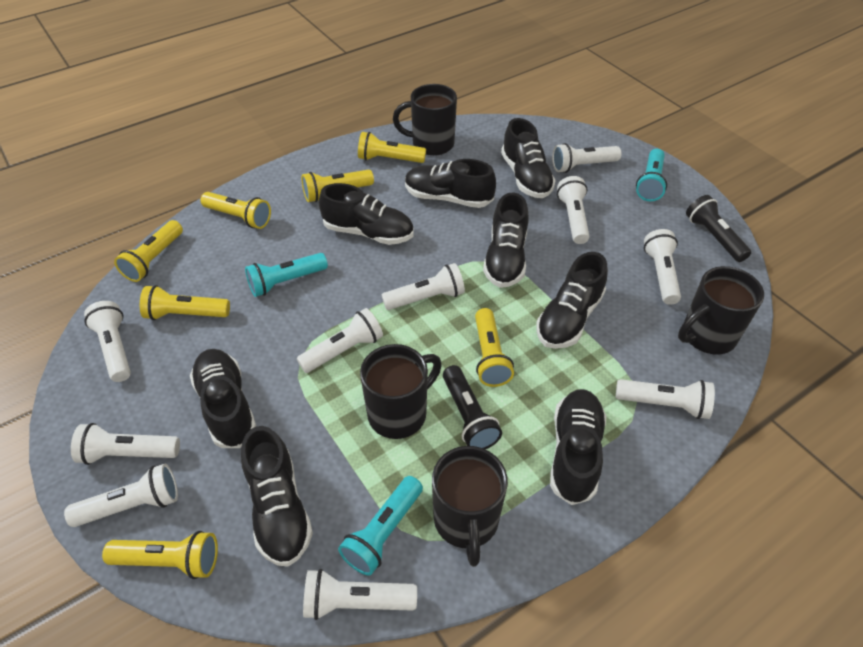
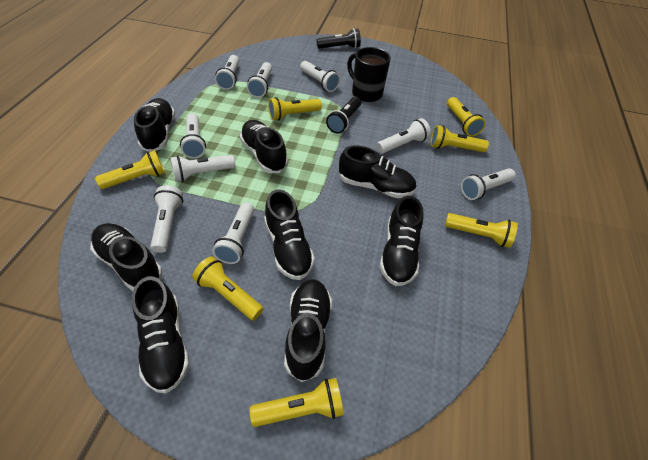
black mug: [360,344,442,439] [393,84,457,156] [432,446,508,567] [678,266,764,355] = 4 -> [347,47,391,102] = 1
turquoise flashlight: [245,253,328,297] [338,476,423,576] [636,149,667,201] = 3 -> none = 0
white flashlight: [64,464,178,527] [71,423,180,465] [84,301,131,382] [297,308,383,373] [303,569,417,620] [382,263,465,310] [552,143,622,173] [557,176,590,244] [616,379,715,419] [644,229,681,305] = 10 -> [150,185,183,253] [170,155,235,182] [180,113,206,158] [212,202,254,264] [215,55,239,90] [247,62,272,98] [300,61,340,92] [377,118,431,154] [461,168,516,200] = 9

